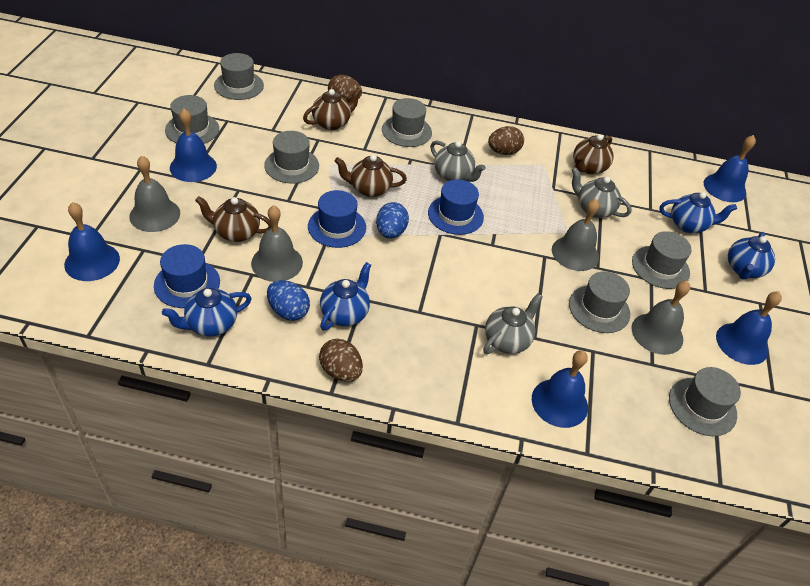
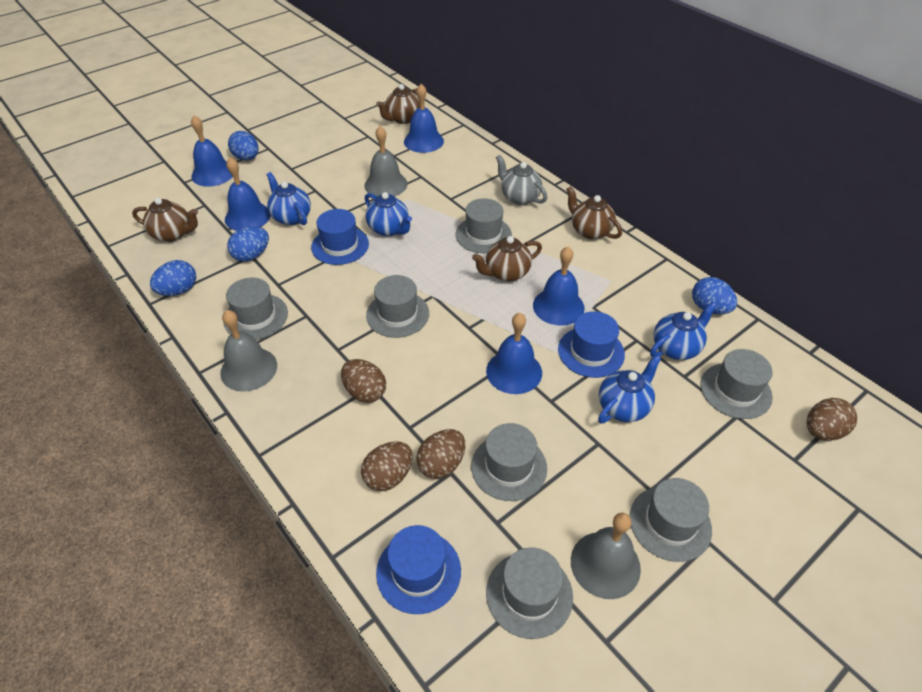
blue egg: [267,280,310,321] [376,202,409,239] = 2 -> [150,260,196,296] [227,226,269,262] [228,131,259,160] [692,277,737,314] = 4
brown egg: [319,339,363,382] [328,75,362,102] [488,126,524,155] = 3 -> [341,359,386,403] [361,441,413,491] [416,429,465,479] [806,398,857,441] = 4
grey bell: [129,156,180,232] [251,205,303,282] [552,199,599,271] [631,281,690,355] = 4 -> [220,310,277,392] [364,126,408,197] [571,512,641,599] = 3
grey teapot: [430,140,486,182] [483,294,543,354] [572,167,632,218] = 3 -> [496,155,547,205] = 1

